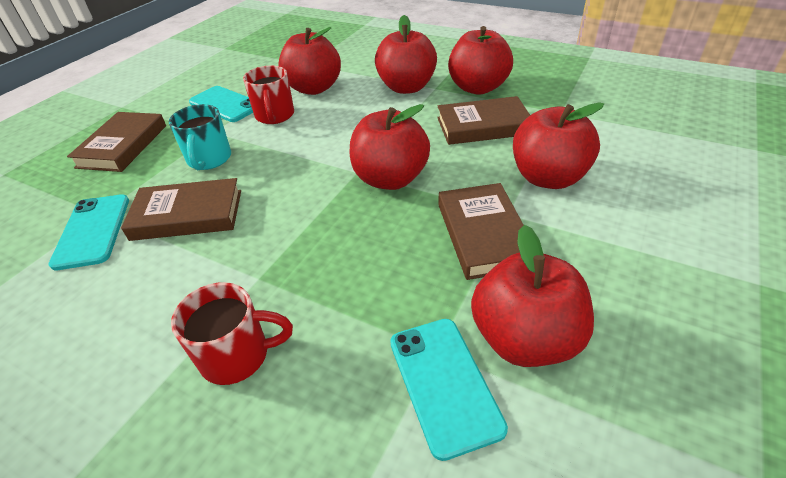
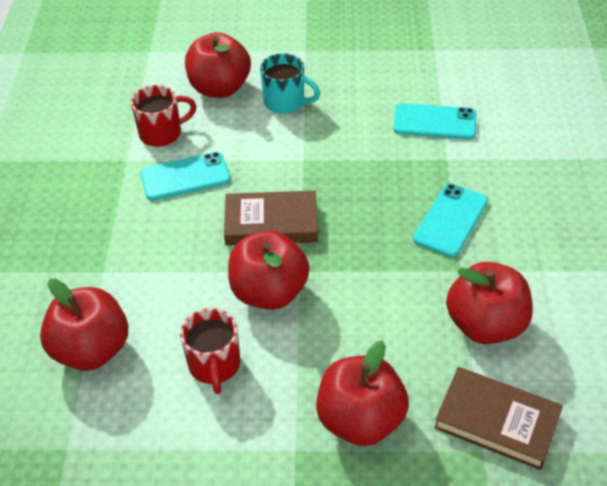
brown book: [67,112,166,172] [121,178,241,241] [437,96,530,145] [438,183,523,280] = 4 -> [224,191,318,246] [434,367,563,470] = 2
red apple: [278,27,341,95] [350,104,430,190] [375,15,437,94] [448,26,513,95] [471,225,594,367] [513,102,604,189] = 6 -> [40,279,128,371] [185,32,251,98] [228,230,309,310] [316,340,409,446] [446,262,533,344] = 5

